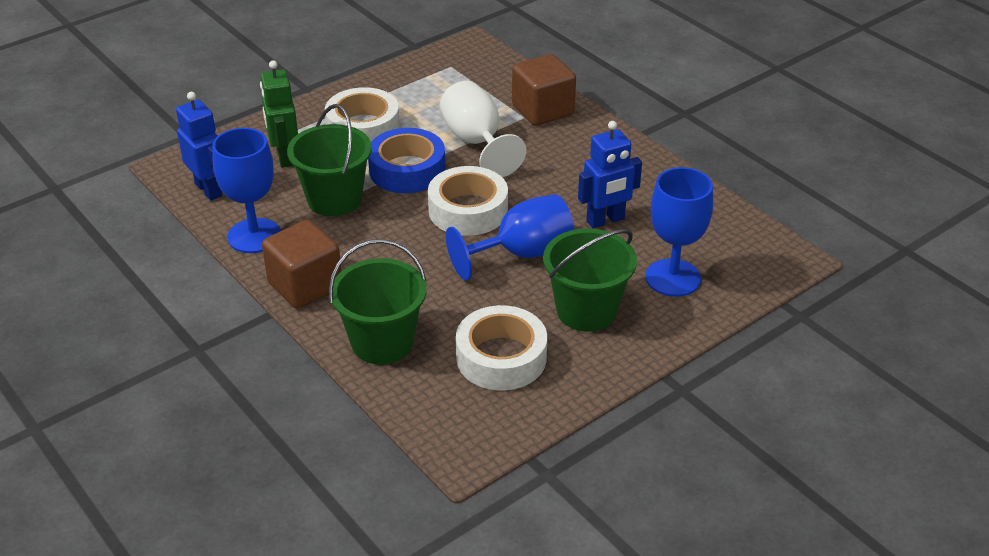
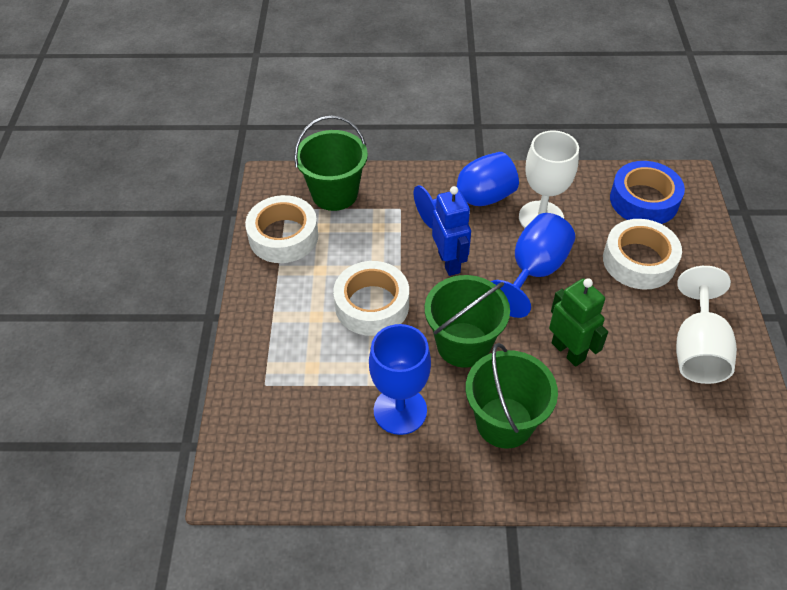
blue robot: [176,92,223,201] [578,121,642,228] = 2 -> [432,186,471,276] = 1
brown cube: [262,220,342,309] [512,54,576,126] = 2 -> none = 0
white goblet: [440,81,526,177] = 1 -> [519,130,579,228] [676,266,737,384] = 2

